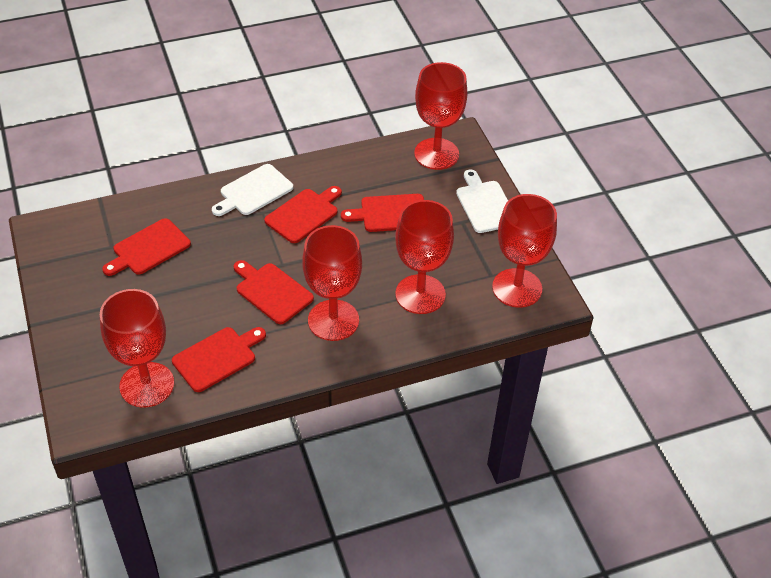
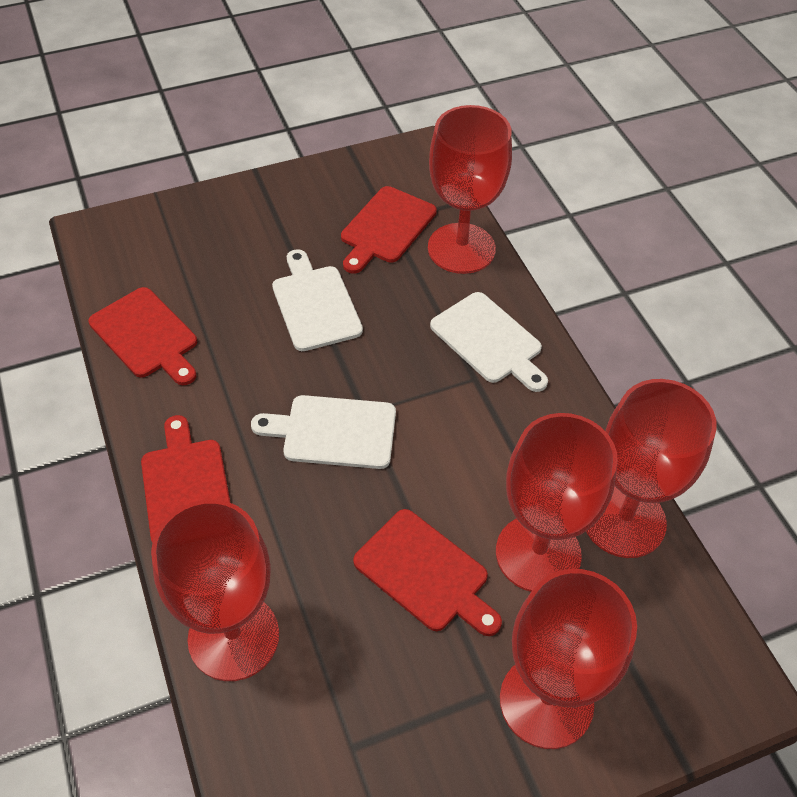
red cutting board: [102,218,191,276] [172,327,266,392] [234,260,314,324] [264,186,342,243] [341,194,424,232] = 5 -> [88,287,197,385] [141,415,231,542] [341,186,437,274] [353,509,502,636] = 4
white cutting board: [212,164,293,216] [456,170,508,233] = 2 -> [251,395,396,469] [272,249,363,351] [430,292,548,392] = 3

